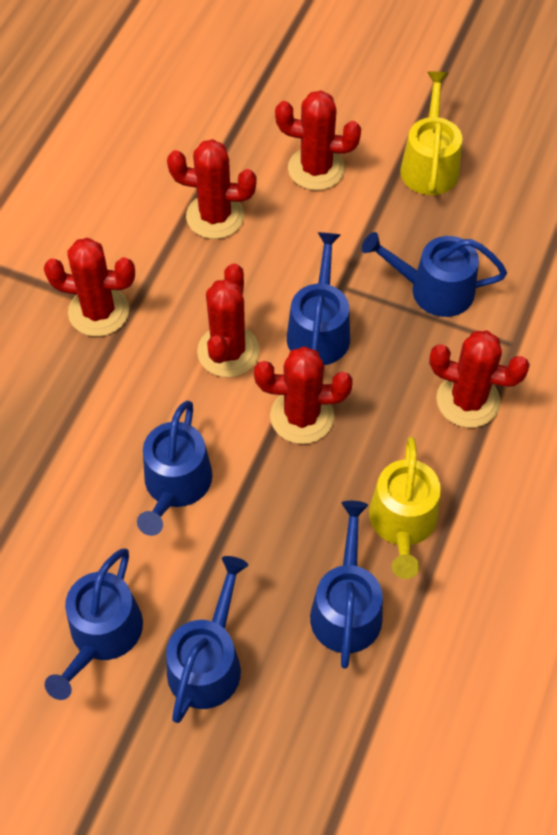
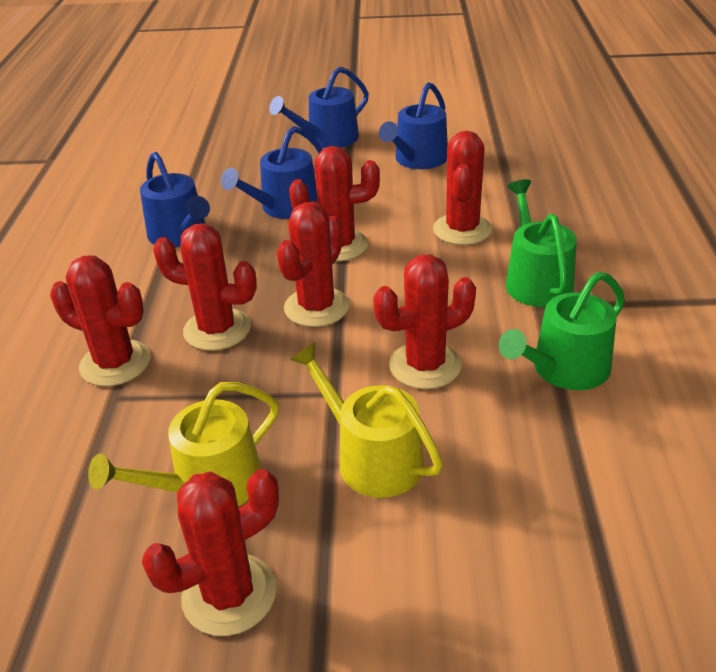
blue watering can: [45,548,143,700] [137,401,212,536] [166,556,248,723] [287,232,350,365] [310,501,383,669] [362,232,507,317] = 6 -> [140,152,210,247] [221,126,322,219] [269,67,369,148] [379,82,448,169] = 4
green watering can: none = 0 -> [499,272,625,390] [505,179,577,307] = 2
red cactus: [44,238,135,336] [167,139,257,239] [197,263,260,377] [254,346,352,444] [275,91,361,190] [429,330,530,428] = 6 -> [50,256,151,386] [142,469,279,636] [153,223,257,351] [277,202,350,327] [289,146,380,261] [373,254,476,389] [433,131,492,245] = 7

